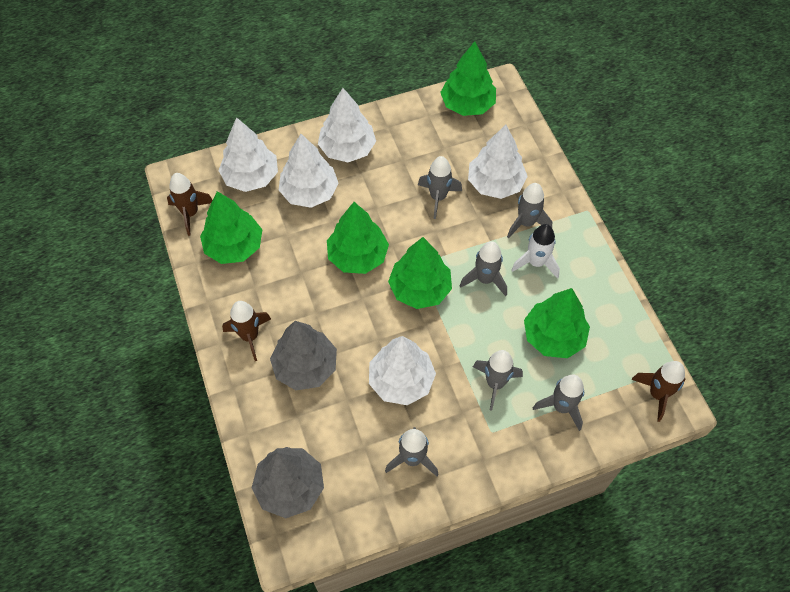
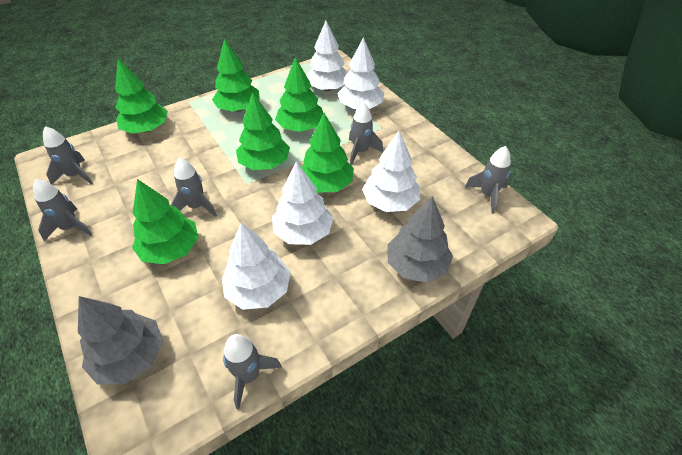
brown rocket: [167,173,213,236] [222,301,271,361] [631,361,685,422] = 3 -> none = 0
green tree: [200,191,262,264] [327,202,389,274] [388,237,452,309] [440,41,496,116] [524,288,590,358] = 5 -> [115,59,168,134] [132,179,199,264] [212,39,260,112] [236,92,290,170] [275,57,324,132] [301,113,354,193] = 6
white rocket: [511,224,560,279] = 1 -> none = 0

